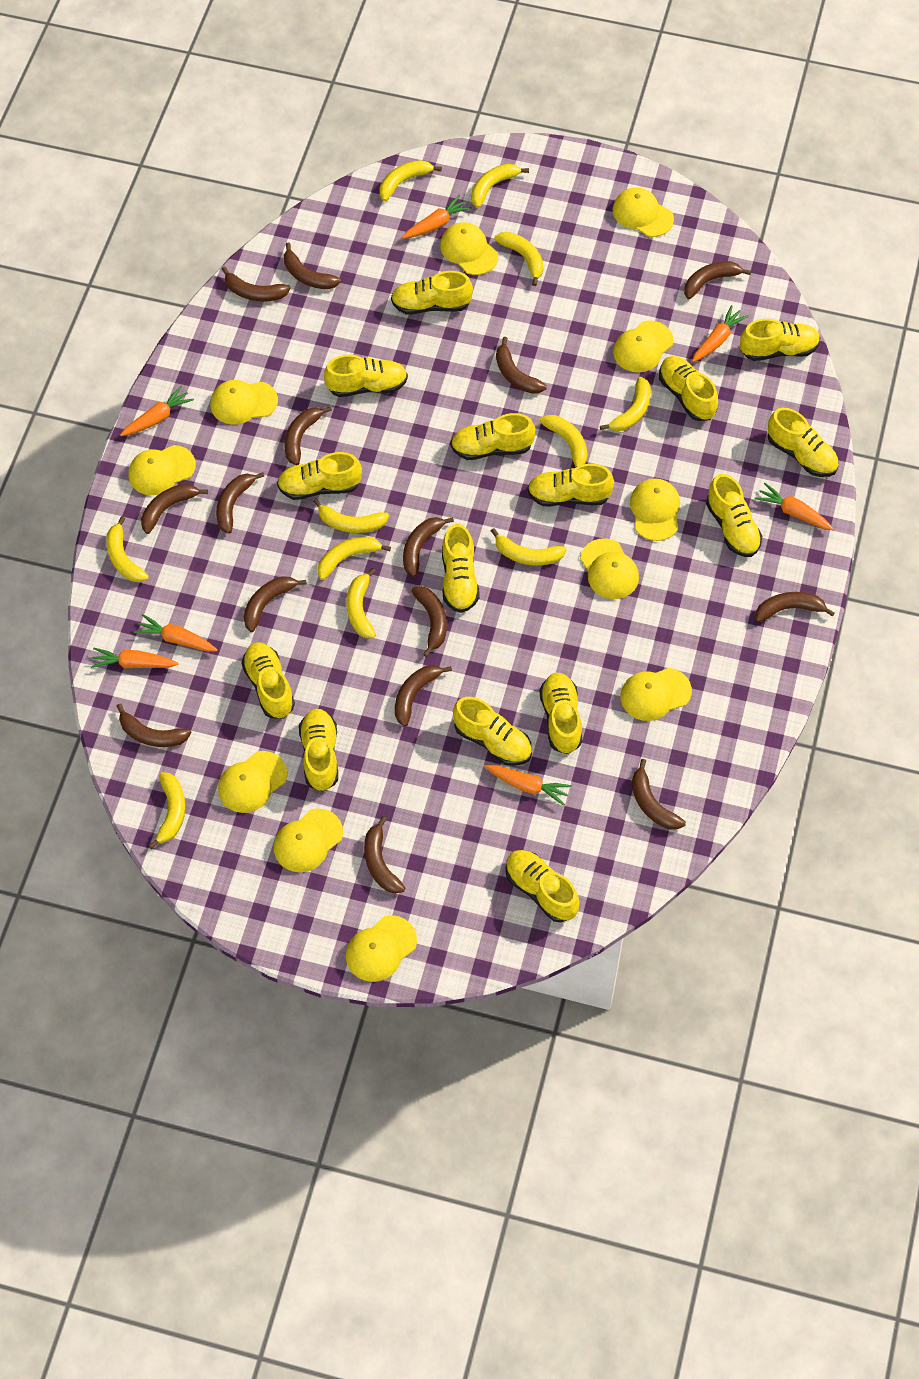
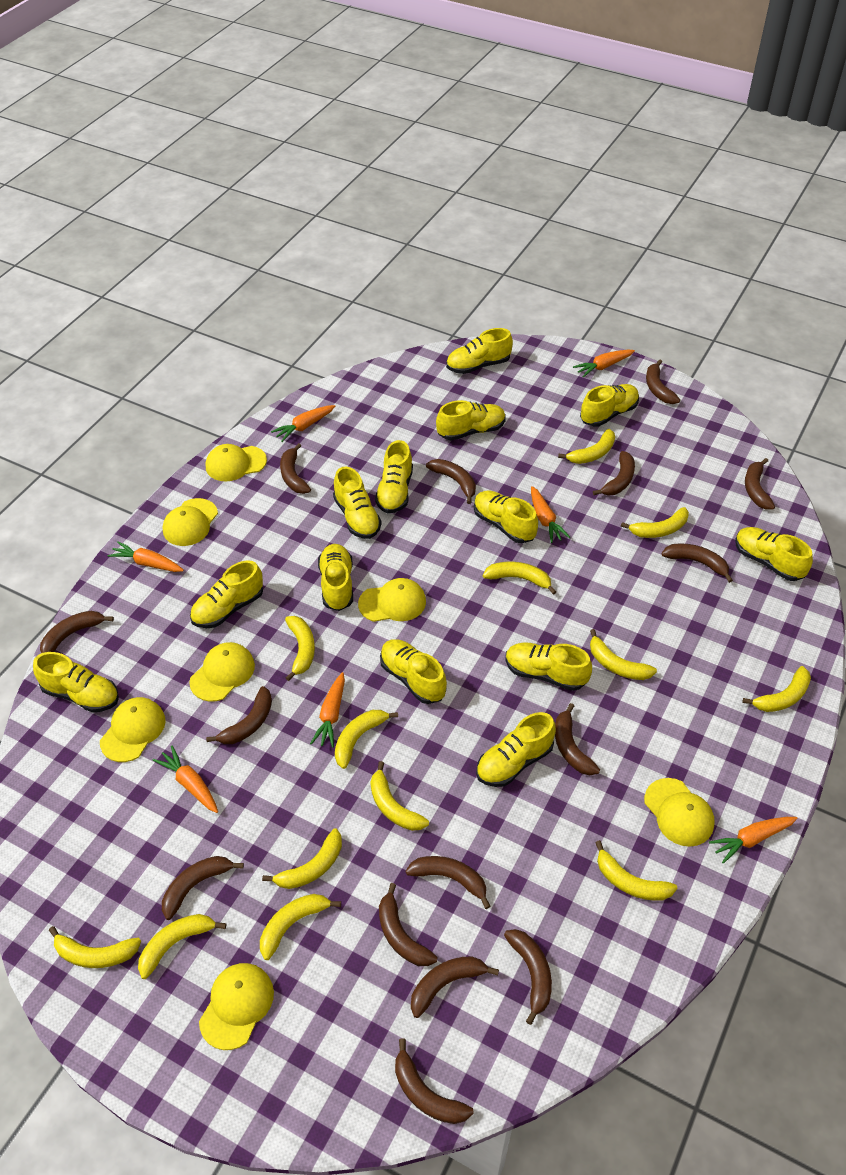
yellow banana: [106,516,149,582] [148,772,185,849] [313,499,389,533] [317,537,391,580] [346,568,376,638] [380,160,442,201] [471,164,529,208] [491,528,567,566] [494,232,544,286] [540,415,587,467] [600,377,651,431] = 11 -> [49,926,141,968] [138,914,226,979] [260,894,341,960] [262,828,342,889] [285,616,315,681] [335,710,398,769] [370,761,429,831] [483,562,556,595] [558,429,615,464] [590,629,657,680] [595,840,677,901] [621,507,689,538] [743,666,811,712] = 13
yellow cap: [129,445,196,495] [210,380,278,425] [218,751,287,813] [274,808,343,873] [346,915,417,982] [440,222,498,275] [580,539,639,599] [613,187,674,237] [613,321,673,372] [620,668,692,721] [630,478,680,541] = 11 -> [100,697,166,762] [163,498,218,546] [189,642,255,702] [199,963,274,1050] [206,444,267,482] [358,578,426,622] [644,778,715,847] = 7
yellow shoe: [242,642,295,719] [277,452,362,500] [299,709,338,791] [324,355,408,397] [391,271,473,314] [442,524,480,613] [451,413,535,460] [453,697,532,766] [505,850,580,923] [527,464,614,507] [539,672,582,754] [659,356,718,421] [706,474,762,557] [740,319,820,361] [768,408,838,477] = 15 -> [33,652,119,713] [190,560,263,628] [318,544,353,611] [333,466,382,539] [375,440,413,513] [380,639,447,704] [436,400,506,441] [446,328,513,374] [474,490,538,543] [476,712,556,787] [506,643,592,691] [580,384,639,427] [735,527,813,581] = 13

